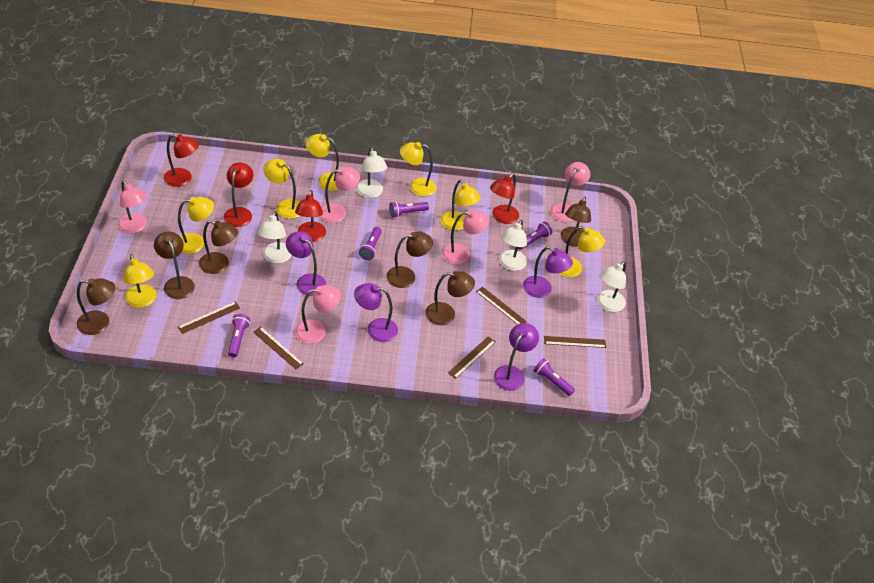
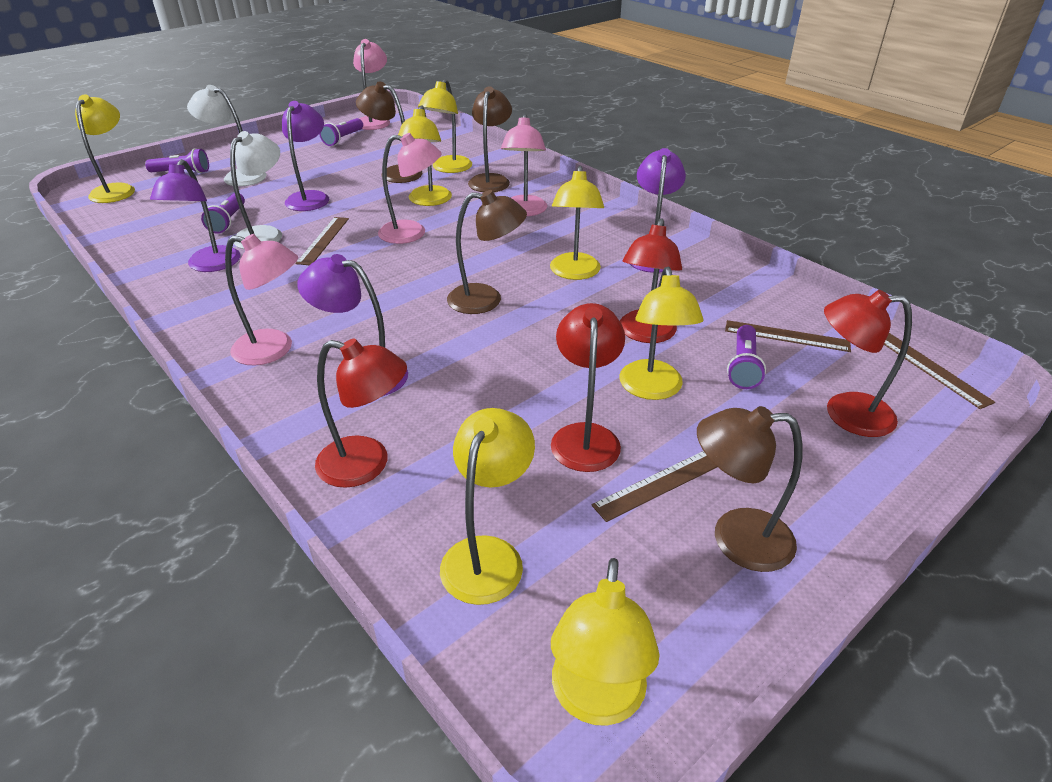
brown lamp: [77,278,115,335] [154,231,195,299] [199,220,238,274] [386,231,433,288] [425,271,475,325] [561,196,591,247] = 6 -> [356,81,422,183] [447,190,527,314] [468,86,512,192] [697,406,803,572] = 4
brown ruler: [178,301,240,334] [253,327,304,370] [448,336,496,379] [476,287,527,325] [544,336,606,348] = 5 -> [295,217,349,265] [592,451,717,522] [725,320,851,352] [884,333,995,409] = 4
pink lamp: [118,180,147,233] [295,285,341,344] [320,167,360,223] [442,210,489,264] [550,162,590,222] = 5 -> [225,234,298,366] [353,39,390,130] [378,133,442,244] [501,114,547,216] = 4
purple flashlight: [228,314,250,357] [359,227,382,260] [389,202,429,218] [518,221,552,249] [533,358,575,396] = 5 -> [145,148,209,173] [201,193,245,234] [319,118,363,146] [727,325,766,389] = 4
white lamp: [258,211,292,263] [356,147,387,198] [499,220,527,271] [597,261,626,312] = 4 -> [187,85,266,186] [230,131,282,249] = 2

